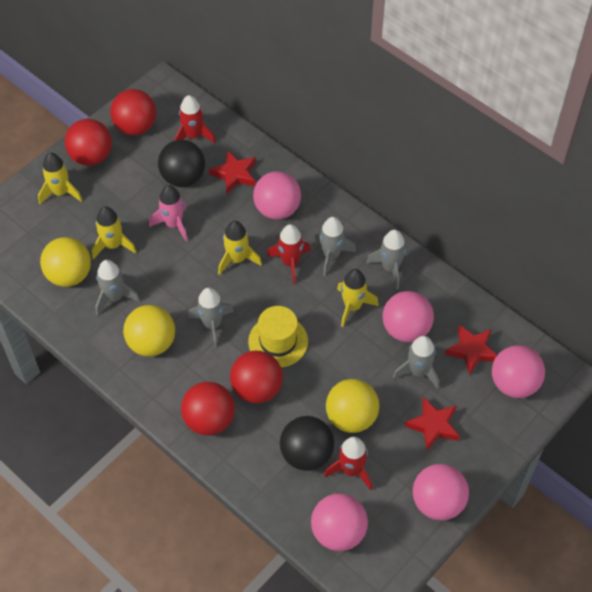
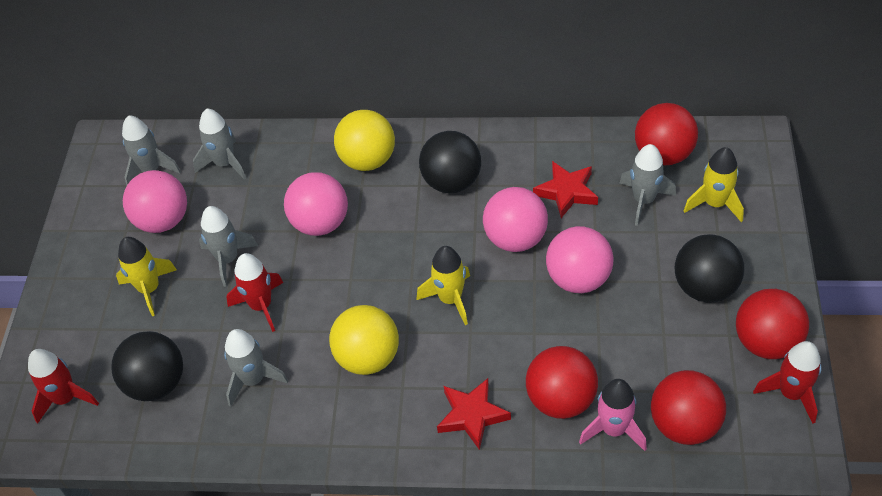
black ball: [158,140,205,187] [280,416,334,471] = 2 -> [111,331,183,401] [419,131,481,193] [675,234,744,303] = 3
pink ball: [253,171,301,219] [311,494,368,551] [382,291,434,342] [413,464,469,520] [492,345,545,398] = 5 -> [123,170,187,233] [284,172,348,236] [483,187,548,252] [546,226,614,293] = 4
red star: [209,150,256,193] [405,397,460,451] [445,325,497,374] = 3 -> [437,378,511,450] [533,161,598,218] = 2
yellow ball: [40,237,91,287] [123,305,175,357] [326,379,380,433] = 3 -> [329,305,399,375] [334,110,395,171] = 2
yellow hat: [248,306,308,367] = 1 -> none = 0
yellow rocket: [38,153,82,204] [92,206,137,260] [218,221,262,275] [337,269,379,327] = 4 -> [116,237,177,316] [416,246,470,325] [684,147,744,222] = 3

